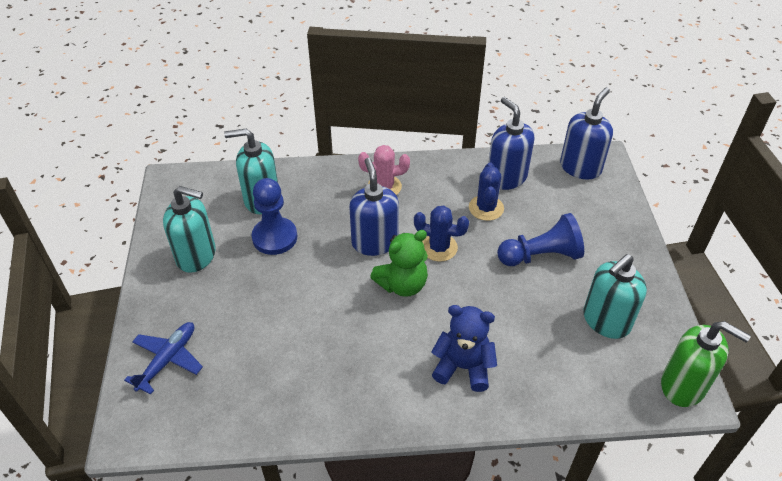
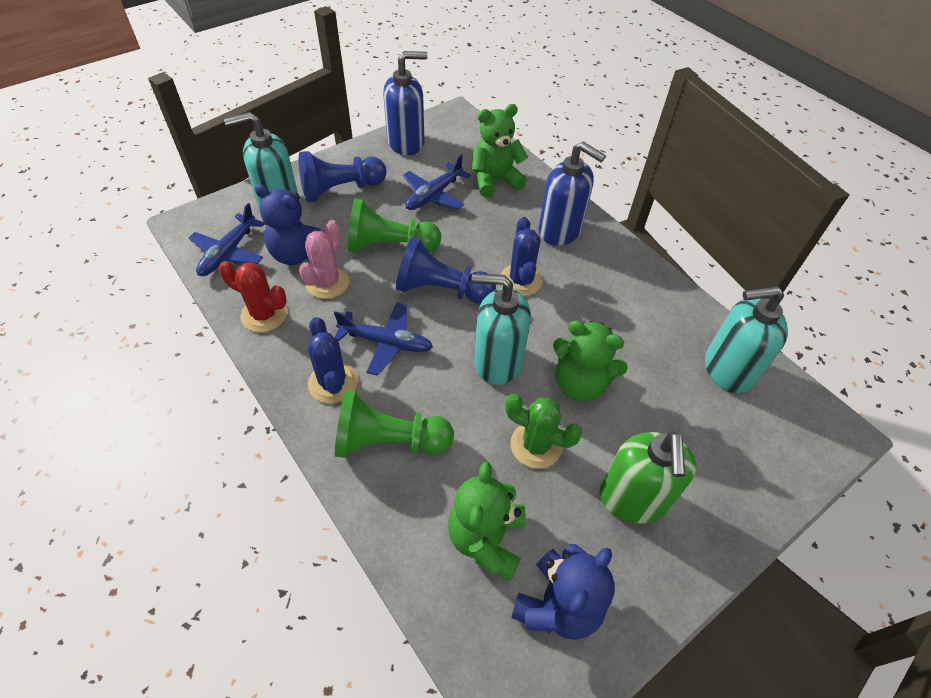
blue plane: [124,322,203,395] = 1 -> [188,203,264,276] [334,302,433,376] [403,154,471,210] = 3
blue soap dispenser: [349,158,399,256] [488,97,534,190] [560,88,613,180] = 3 -> [383,51,428,155] [538,142,606,246] = 2
blue teddy bear: [431,305,497,392] = 1 -> [255,184,326,265] [511,544,614,640] = 2
green cactus: none = 0 -> [505,394,582,469] = 1
green pawn: none = 0 -> [335,390,454,458] [348,199,441,253] = 2
green teddy bear: [370,230,428,297] = 1 -> [448,462,526,580] [472,104,528,197] [553,321,628,401] = 3
red cactus: none = 0 -> [219,261,287,332] = 1

